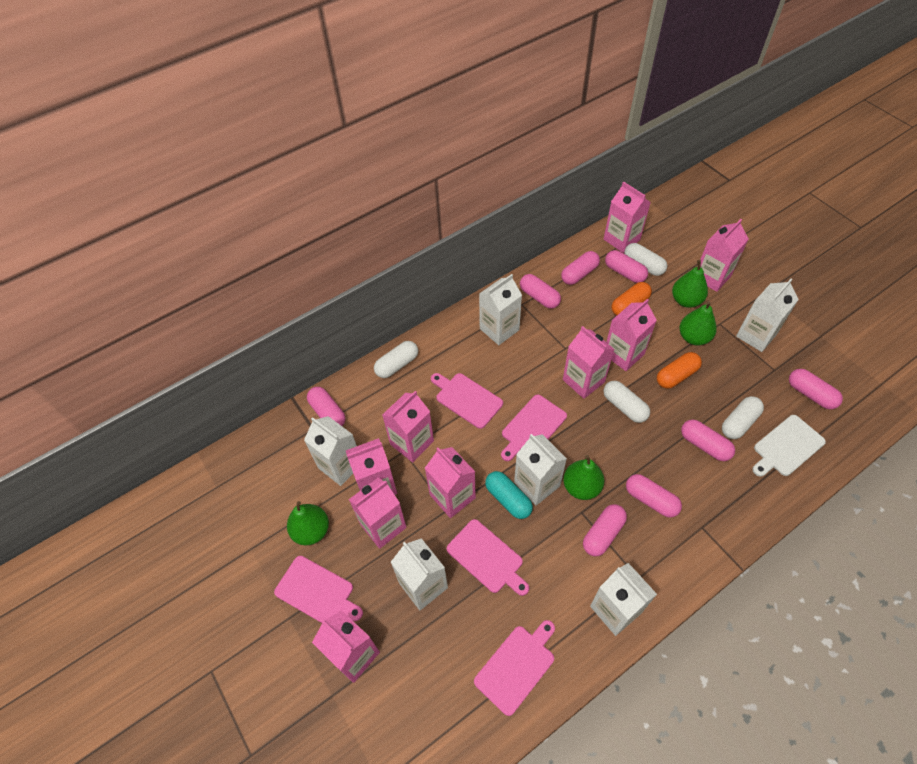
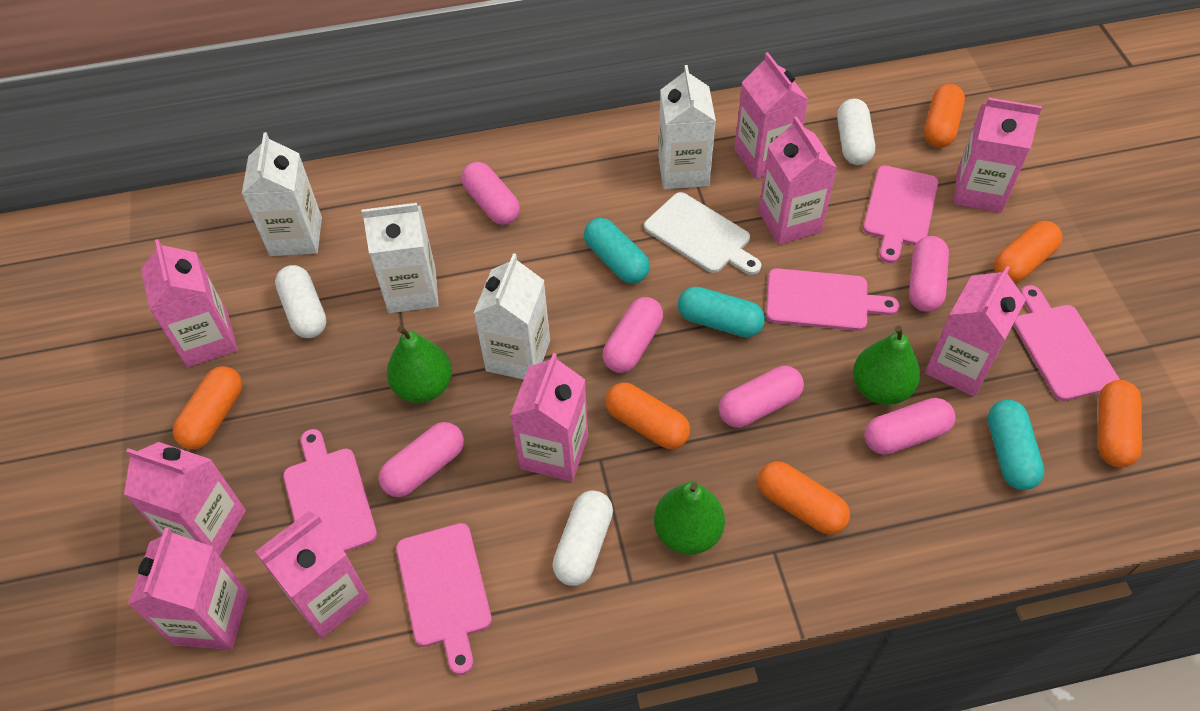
green pear: [287,501,329,545] [563,455,604,500] [672,260,708,308] [679,301,717,345] = 4 -> [387,326,452,403] [654,482,725,555] [853,326,920,405] = 3
orange capsule: [612,282,652,315] [657,352,702,389] = 2 -> [173,366,242,450] [605,382,690,449] [758,461,850,534] [924,84,965,148] [994,221,1063,283] [1098,380,1142,467] = 6
pink capsule: [307,387,345,426] [520,274,561,309] [561,251,600,285] [583,504,627,556] [605,250,648,283] [626,474,682,518] [681,420,735,461] [789,369,843,409] = 8 -> [379,422,464,497] [461,162,520,225] [603,297,663,373] [719,366,804,428] [864,398,956,455] [909,236,949,312] = 6
turquoise capsule: [485,471,533,519] = 1 -> [584,218,650,283] [678,287,765,337] [988,400,1045,490] = 3
white capsule: [374,341,418,378] [604,381,650,423] [624,243,667,276] [722,396,764,439] = 4 -> [275,265,327,338] [553,490,613,586] [837,99,875,165] = 3
white carton: [304,416,357,486] [391,538,448,610] [479,274,522,345] [514,434,567,505] [590,563,657,636] [736,279,799,352] = 6 -> [242,132,322,256] [361,203,439,313] [474,253,550,379] [658,65,716,189] = 4

